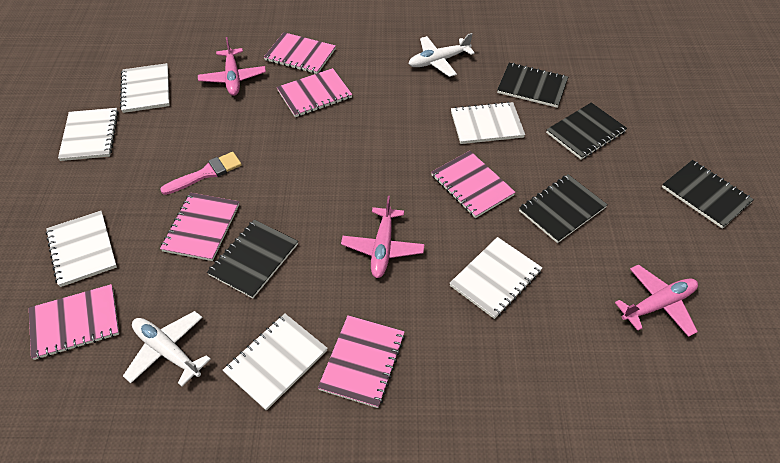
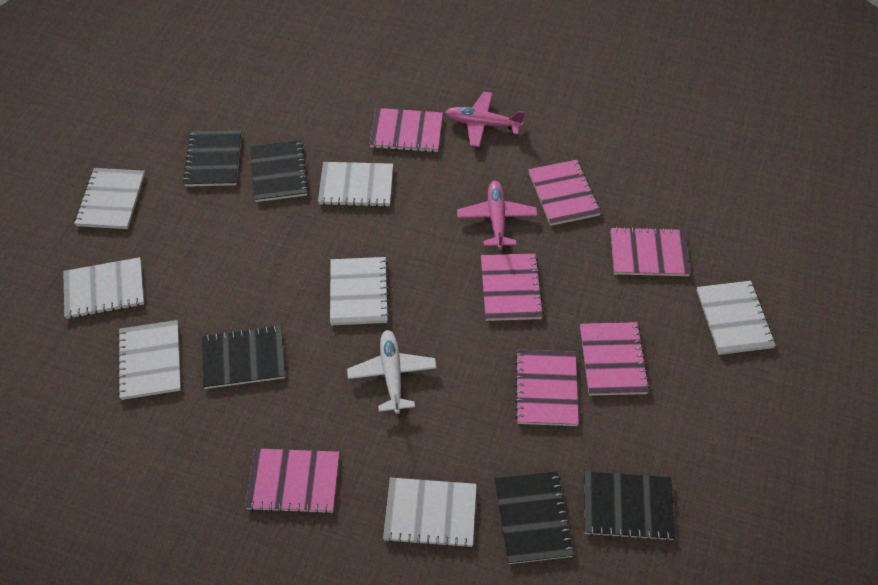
pink brush: [160,152,242,195] = 1 -> none = 0
pink notebook: [29,284,119,360] [160,193,239,261] [264,32,336,74] [277,68,352,117] [318,315,405,408] [431,151,516,218] = 6 -> [245,448,339,514] [369,108,443,153] [481,253,544,321] [515,350,579,426] [528,160,601,226] [580,322,650,396] [610,227,691,276] = 7
pink plane: [198,37,266,96] [341,196,425,278] [615,264,698,337] = 3 -> [445,92,525,147] [457,181,537,250] = 2
white notebook: [46,211,117,287] [58,108,119,161] [120,63,170,113] [223,314,328,411] [450,237,542,319] [451,102,525,144] = 6 -> [63,257,144,319] [74,168,145,229] [118,320,181,400] [318,162,393,207] [330,257,389,325] [383,478,477,548] [696,281,776,355] = 7
white plane: [123,311,211,386] [408,33,475,77] = 2 -> [347,330,437,414] = 1

